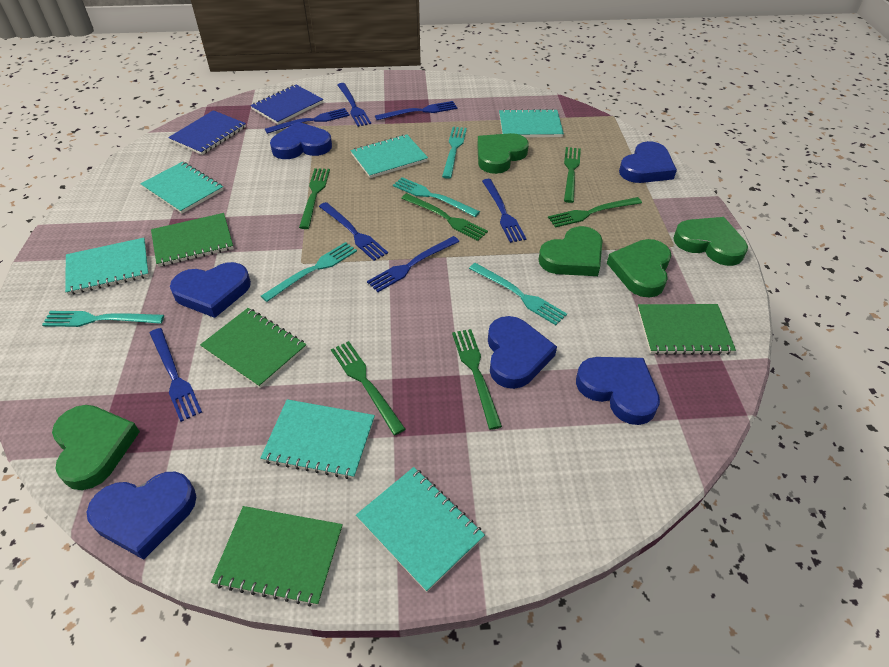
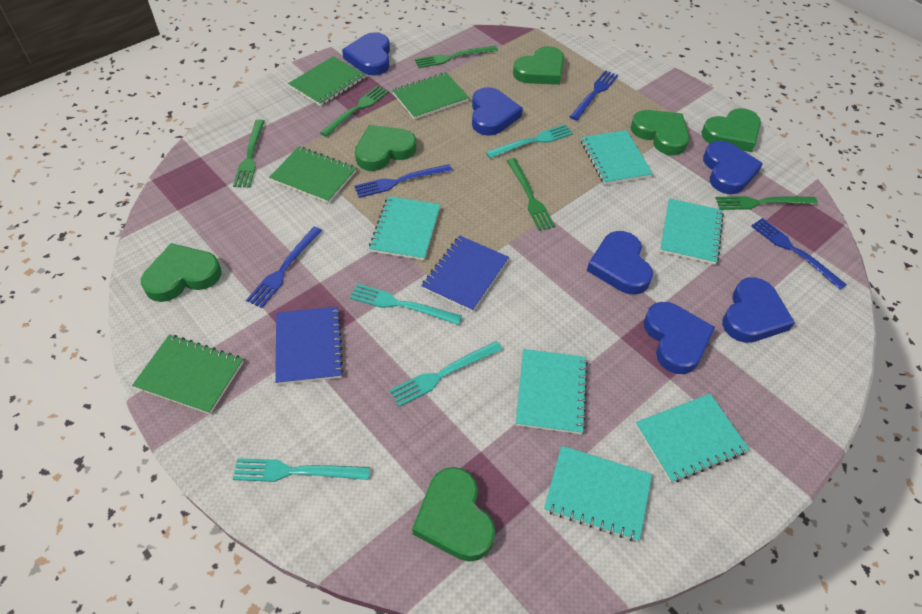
blue fork: [150,328,202,422] [265,108,350,134] [319,202,388,261] [338,83,371,127] [367,236,460,292] [375,101,457,120] [482,179,526,243] = 7 -> [246,227,322,308] [354,164,452,198] [570,70,618,120] [751,218,847,290] = 4
green fork: [299,168,330,229] [331,341,405,435] [401,193,488,241] [452,329,502,430] [548,197,642,228] [564,147,581,203] = 6 -> [233,119,265,188] [320,86,389,137] [415,46,498,68] [507,158,555,231] [716,196,818,210] = 5
green heart: [52,405,140,490] [477,133,529,174] [538,226,603,276] [607,239,672,298] [673,217,748,266] = 5 -> [141,243,221,302] [355,125,416,171] [412,467,495,562] [513,46,564,85] [631,110,689,155] [701,108,761,152] = 6
turquoise fork: [42,311,164,327] [261,242,357,302] [393,177,480,217] [442,127,467,179] [469,263,567,325] = 5 -> [233,458,370,482] [350,284,462,325] [389,341,502,407] [486,124,573,158] = 4

